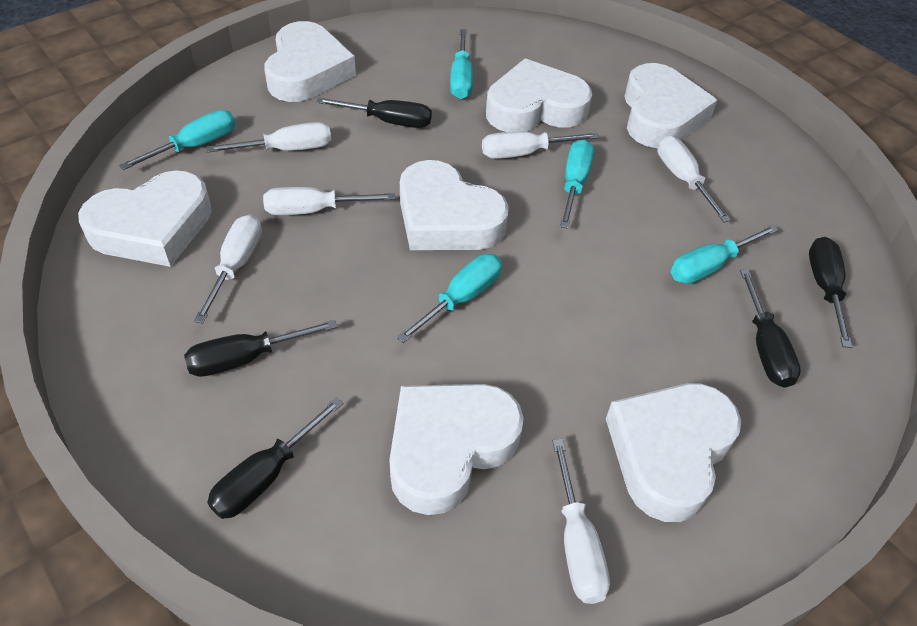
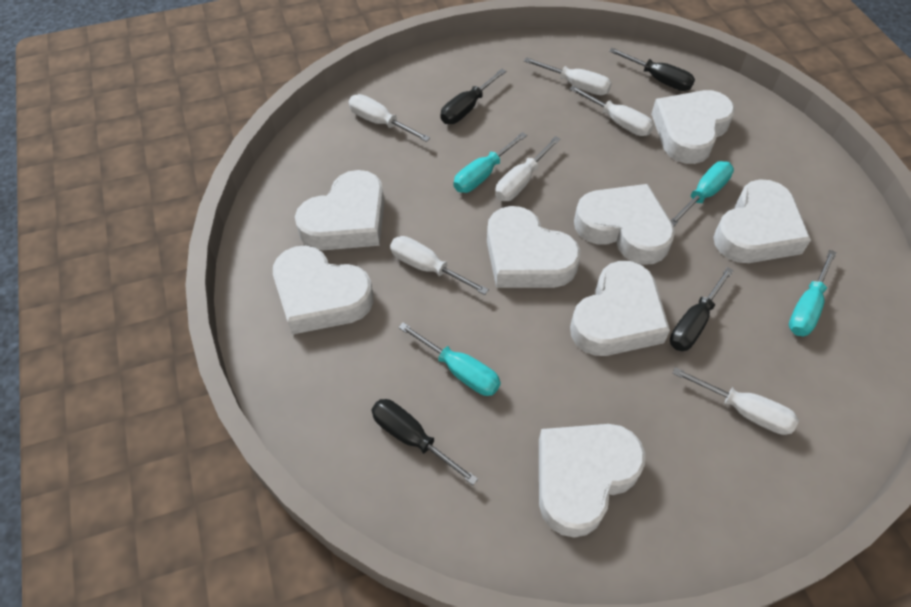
black screwdriver: [184,320,337,377] [207,397,344,519] [316,98,432,128] [740,269,801,388] [809,237,852,348] = 5 -> [371,399,478,485] [440,69,506,124] [609,48,695,91] [670,267,734,351] = 4
turquoise screwdriver: [119,110,236,170] [397,254,502,343] [450,29,473,99] [560,139,594,229] [671,225,778,284] = 5 -> [398,322,501,396] [454,132,527,193] [670,161,734,227] [789,250,837,336] = 4
white heart: [78,170,212,267] [264,21,356,102] [389,384,524,515] [400,160,509,250] [486,59,592,132] [606,383,741,522] [624,63,717,148] = 7 -> [273,245,373,335] [295,170,384,250] [487,206,580,288] [539,424,645,538] [570,261,670,356] [574,184,675,265] [651,90,735,164] [713,179,811,263] = 8

